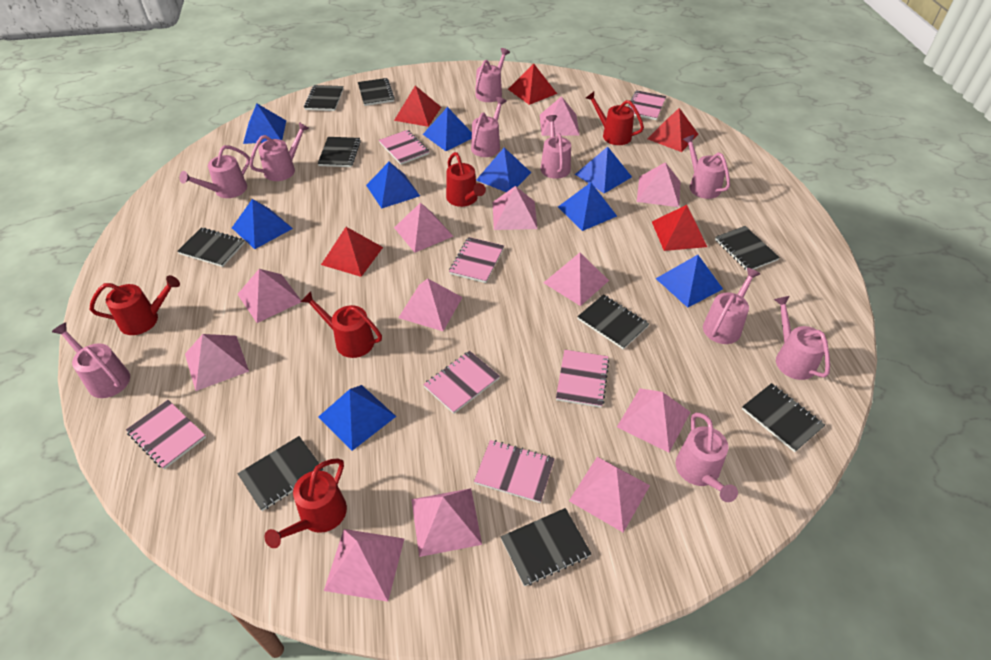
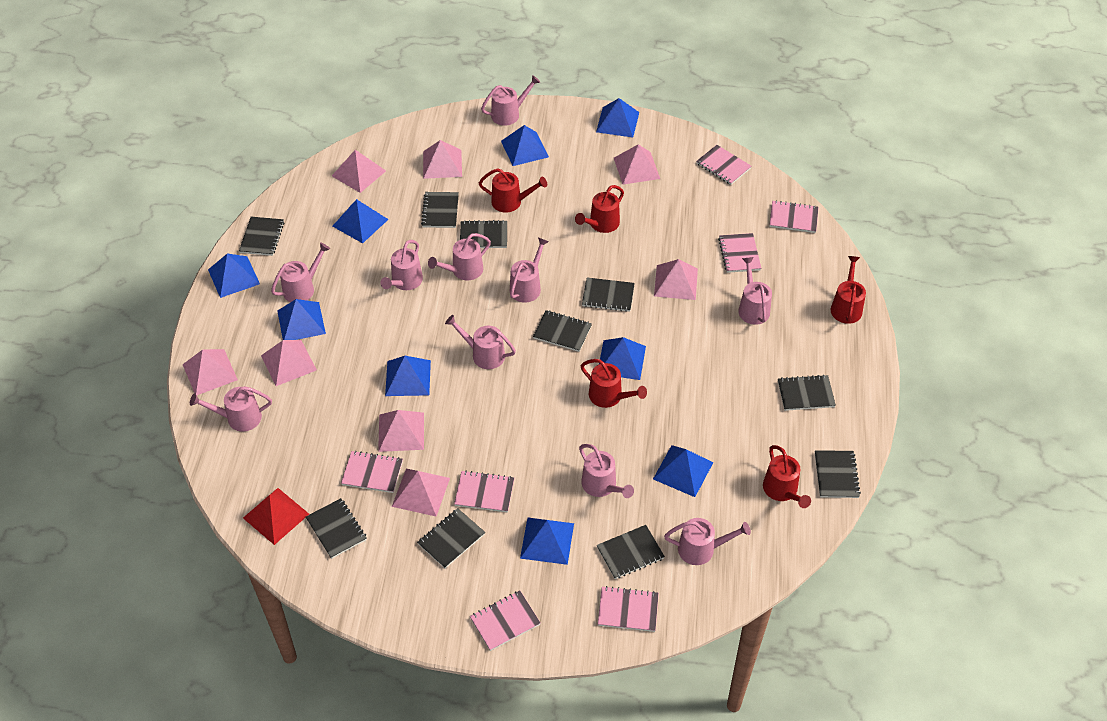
black notebook: [177,228,245,267] [237,436,324,511] [304,85,344,111] [318,137,361,167] [358,78,395,106] [501,508,592,586] [577,295,649,349] [715,226,780,270] [742,383,825,452] = 9 -> [239,217,284,256] [306,498,367,559] [417,508,485,568] [421,192,459,228] [460,220,507,248] [533,310,592,352] [582,278,635,312] [597,525,665,579] [778,375,836,411] [815,450,861,498] = 10
pink pyramid: [185,334,249,391] [238,269,301,323] [324,529,404,602] [394,202,454,253] [398,278,463,331] [411,488,482,557] [493,186,538,230] [540,96,580,136] [543,253,609,306] [569,457,650,533] [617,388,690,453] [637,162,681,207] = 12 -> [183,349,238,395] [261,340,317,386] [332,150,386,193] [378,410,424,452] [392,468,450,516] [423,140,462,179] [614,144,660,185] [654,259,698,300] = 8
red pyramid: [321,227,383,277] [394,85,441,127] [508,63,557,105] [647,108,698,152] [652,205,707,251] = 5 -> [243,488,309,545] = 1

